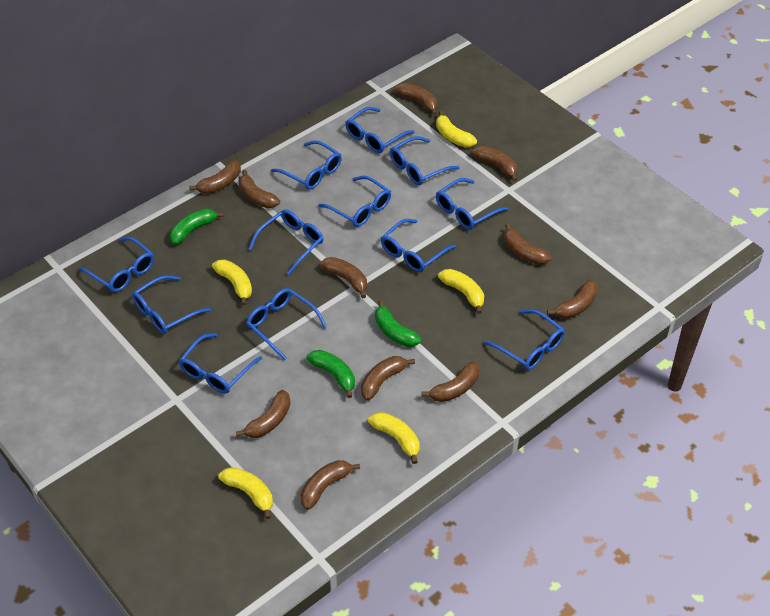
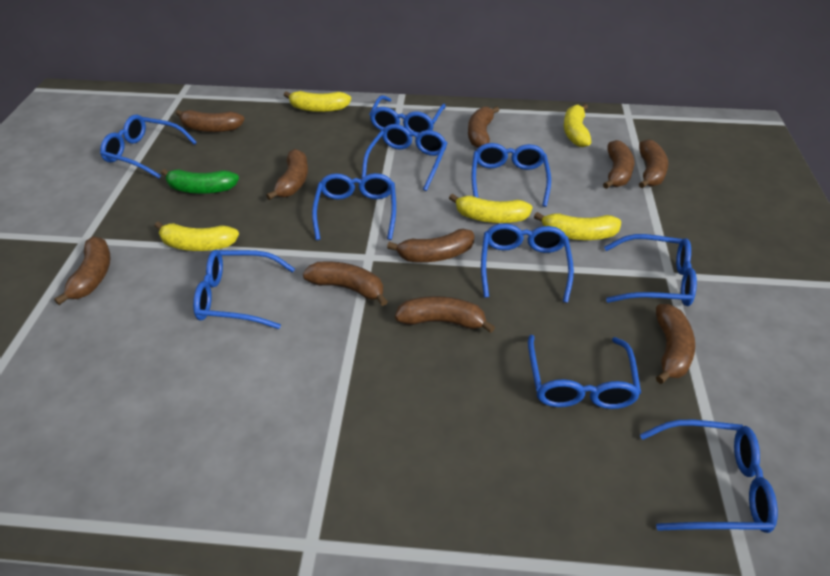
blue glasses: [79,237,154,292] [132,275,211,334] [179,333,262,394] [246,288,327,360] [249,209,324,275] [271,140,342,190] [318,176,391,227] [345,107,415,153] [381,219,456,272] [390,136,460,185] [436,178,508,230] [484,309,565,370] = 12 -> [100,115,197,178] [193,250,295,329] [312,173,396,240] [361,124,447,191] [369,95,446,133] [471,143,551,207] [481,224,574,303] [528,335,641,409] [604,234,697,306] [640,420,778,533] = 10
brown banana: [189,160,241,194] [236,390,291,438] [239,170,280,208] [301,460,360,510] [320,257,367,298] [361,356,415,400] [395,83,438,115] [421,361,479,402] [472,146,518,182] [504,223,551,265] [547,279,598,319] = 11 -> [54,236,111,305] [176,110,245,132] [266,149,308,200] [303,261,388,306] [387,229,474,262] [395,296,495,333] [468,106,499,148] [603,140,634,189] [639,139,668,188] [656,304,695,384] = 10
green banana: [170,209,224,244] [306,350,355,398] [375,300,421,347] = 3 -> [161,169,239,194] = 1

